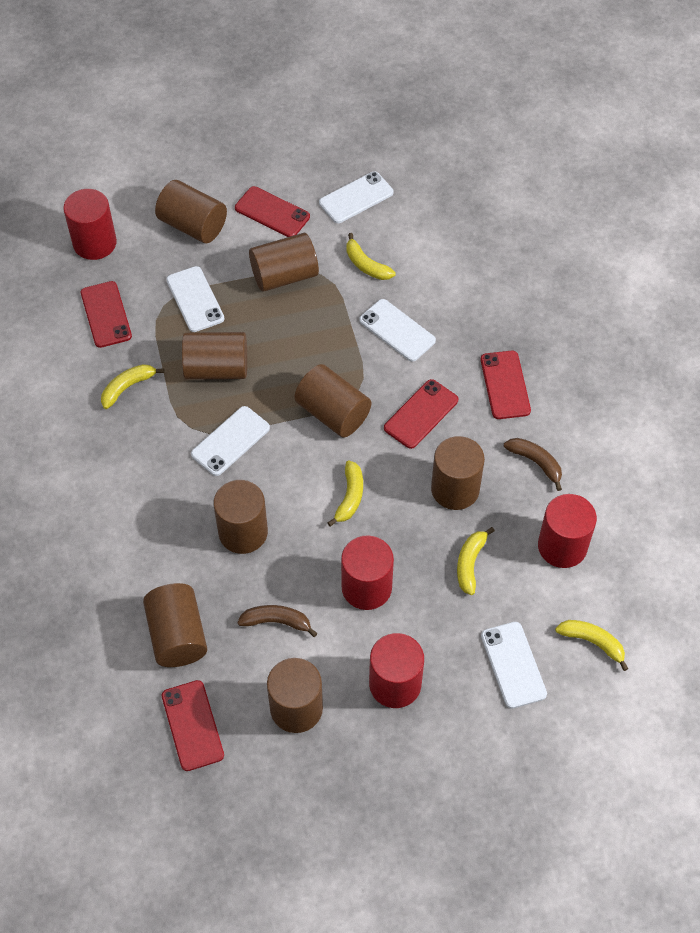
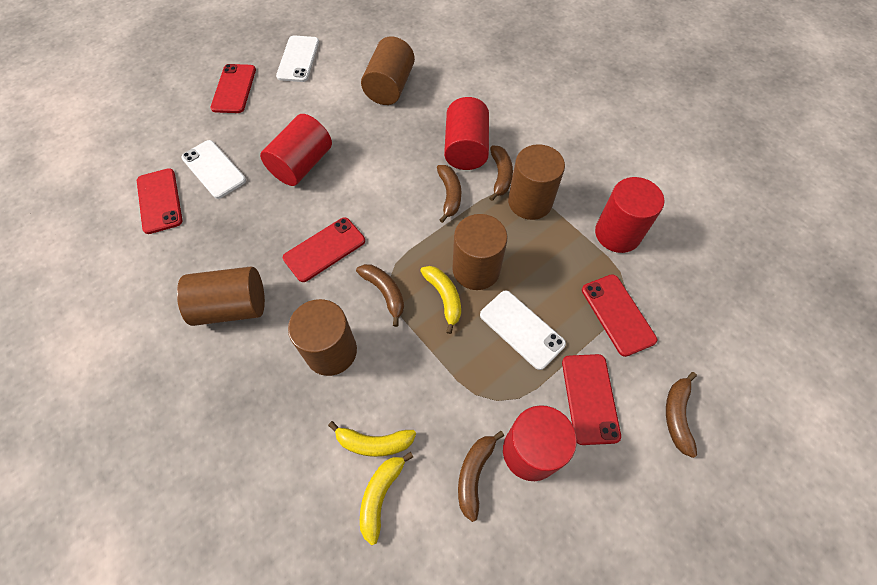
brown banana: [237,605,318,637] [504,438,562,491] = 2 -> [356,264,404,327] [437,165,461,223] [458,431,504,522] [489,146,513,201] [666,372,697,458] = 5
brown cylinder: [143,583,207,667] [155,180,227,243] [182,332,247,380] [213,480,268,554] [249,233,319,292] [267,658,323,733] [294,364,371,437] [431,436,485,510] = 8 -> [177,266,265,326] [288,299,357,376] [361,36,415,105] [452,214,508,290] [508,144,565,220] = 5
white phone: [166,266,224,332] [191,406,270,476] [319,171,394,223] [359,299,436,362] [481,622,547,709] = 5 -> [181,140,246,199] [276,36,319,82] [480,291,566,370] = 3
yellow banana: [101,364,164,409] [328,461,363,527] [347,233,396,280] [457,527,495,595] [555,620,629,671] = 5 -> [328,421,416,457] [360,452,413,545] [420,266,461,334] = 3

